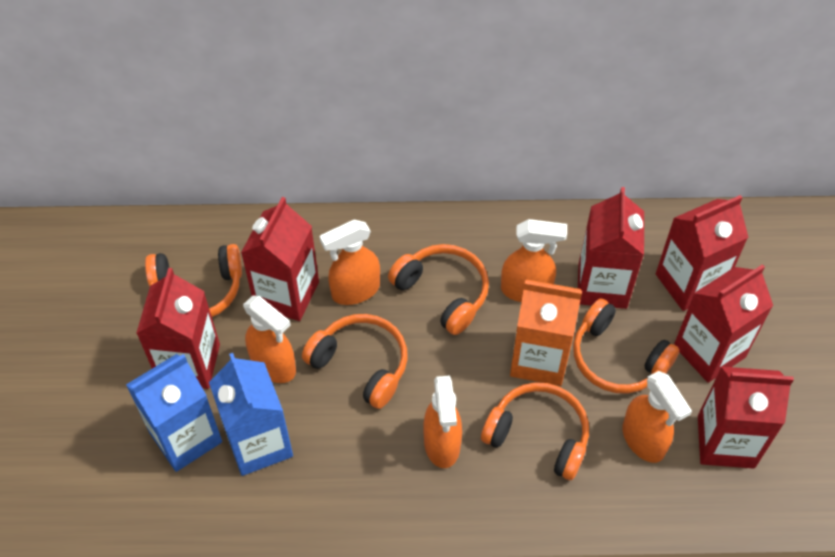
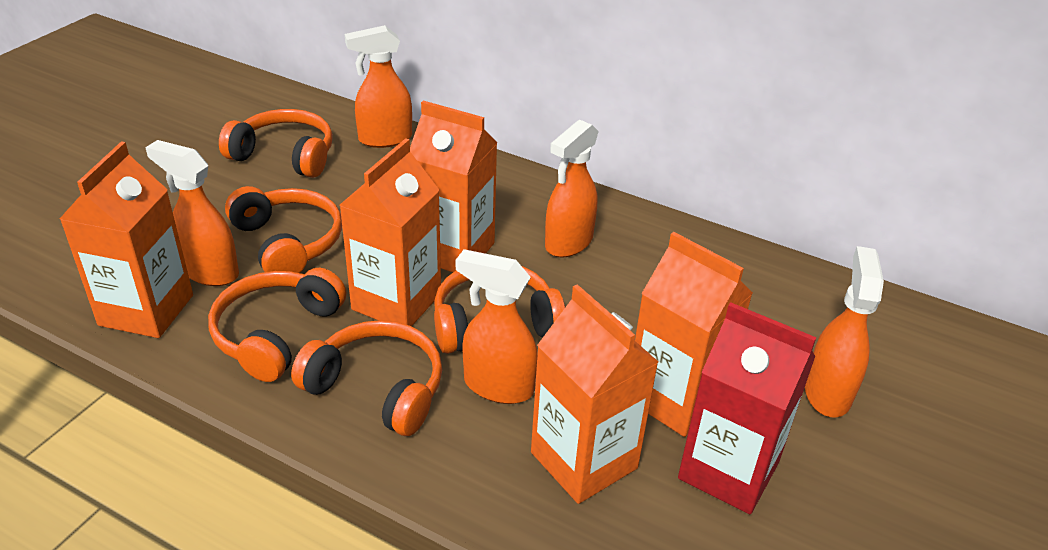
blue carton: [126,354,222,472] [209,353,293,476] = 2 -> none = 0
orange carton: [510,279,582,386] = 1 -> [60,141,193,338] [340,138,441,326] [410,101,498,272] [531,284,658,504] [635,232,753,437] = 5
red carton: [136,268,220,389] [241,197,319,321] [578,187,644,309] [656,195,749,311] [674,264,773,383] [698,367,794,469] = 6 -> [678,302,816,514] = 1

